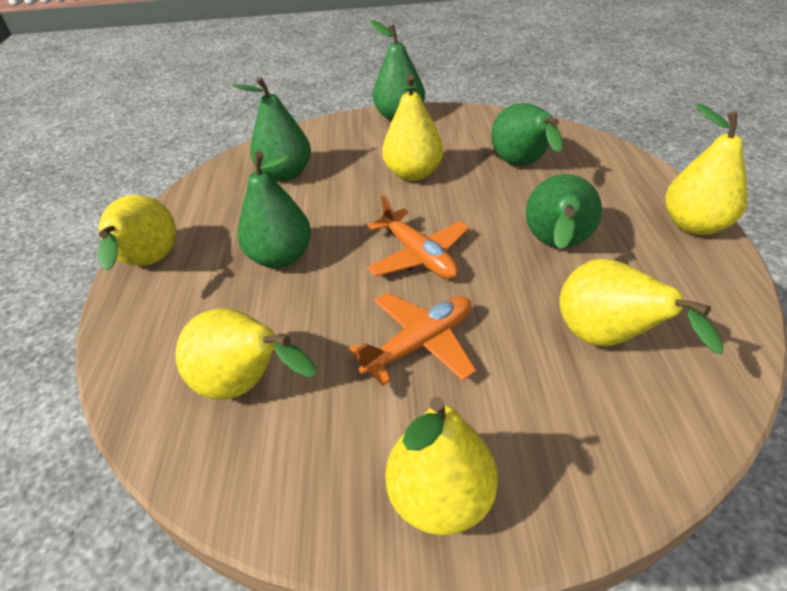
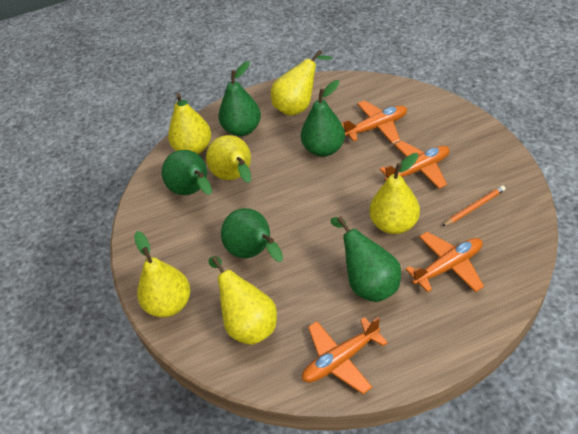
orange pencil: none = 0 -> [443,186,506,226] = 1
orange plane: [349,293,476,386] [367,195,469,279] = 2 -> [302,317,388,394] [342,100,407,144] [380,141,450,189] [405,232,484,293] = 4

